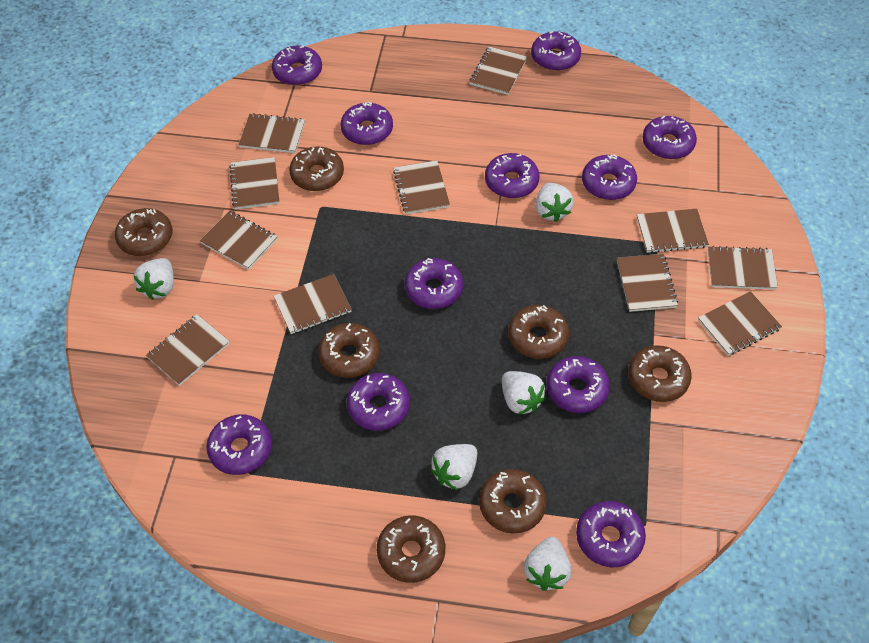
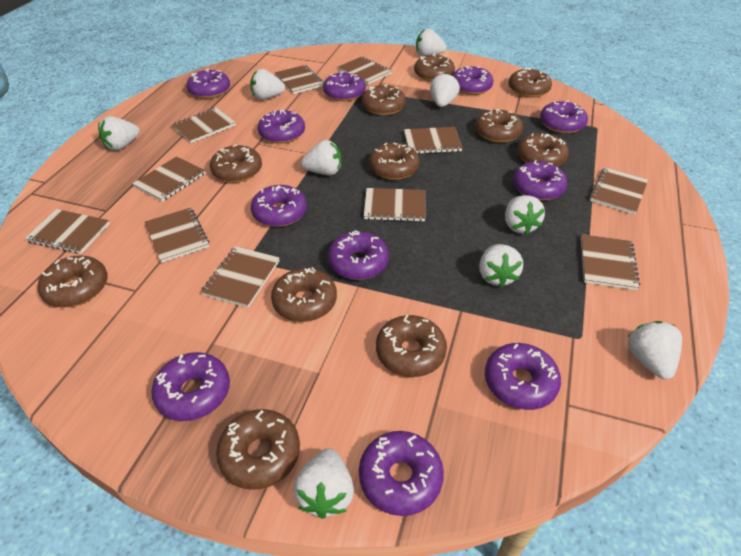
brown donut: [115,208,172,256] [289,147,344,191] [318,323,380,378] [377,515,445,583] [479,469,547,534] [508,305,569,359] [628,345,692,402] = 7 -> [38,255,108,307] [210,144,262,183] [216,409,300,490] [271,267,337,322] [362,84,406,115] [369,143,420,180] [376,315,447,377] [414,54,455,82] [475,109,523,143] [508,67,552,98] [517,133,569,166] = 11
white strawberry: [134,258,174,300] [430,444,478,490] [502,371,546,415] [524,537,571,591] [535,183,574,222] = 5 -> [98,116,140,151] [250,69,285,100] [293,448,354,519] [301,140,341,175] [416,28,446,56] [430,73,460,107] [479,244,523,288] [505,195,545,235] [628,321,682,379] = 9

